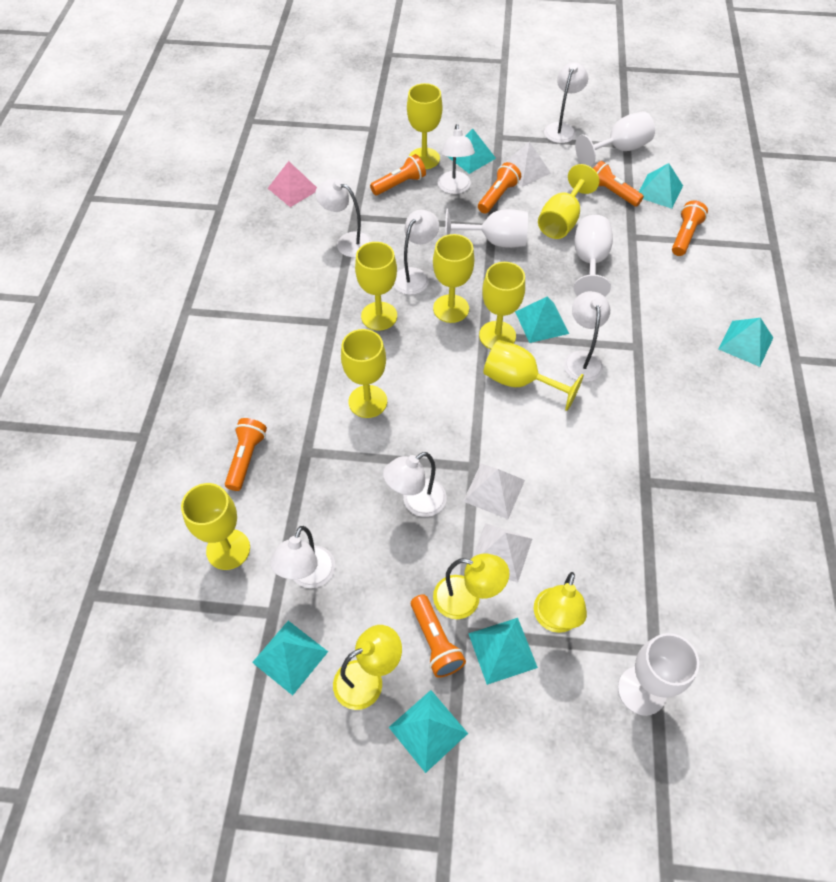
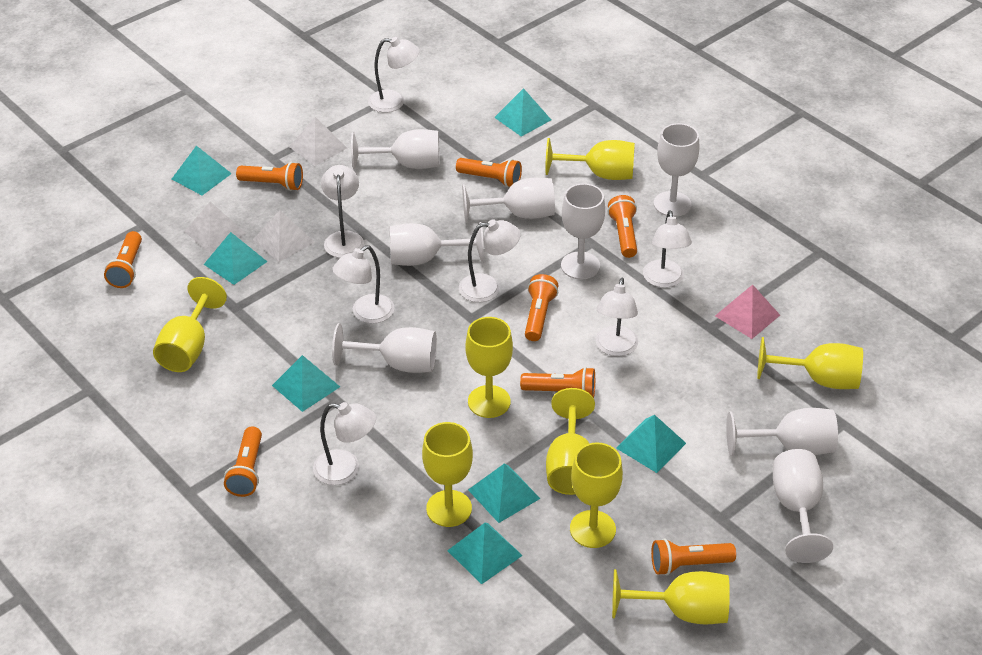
orange flashlight: [225,418,267,491] [370,154,426,195] [411,594,466,678] [478,162,521,213] [593,161,644,207] [672,201,708,256] = 6 -> [104,231,142,288] [224,427,262,497] [236,162,303,191] [456,158,522,188] [520,367,595,398] [525,274,558,341] [608,195,637,258] [651,538,736,575] = 8
white goblet: [445,209,528,248] [574,215,613,297] [575,111,655,167] [618,633,699,716] = 4 -> [332,323,437,373] [351,129,440,169] [390,222,484,266] [462,178,555,223] [561,183,605,280] [654,123,700,217] [726,408,838,456] [773,449,833,563] = 8
yellow lamp: [333,625,402,710] [433,553,509,619] [534,572,587,633] = 3 -> none = 0

